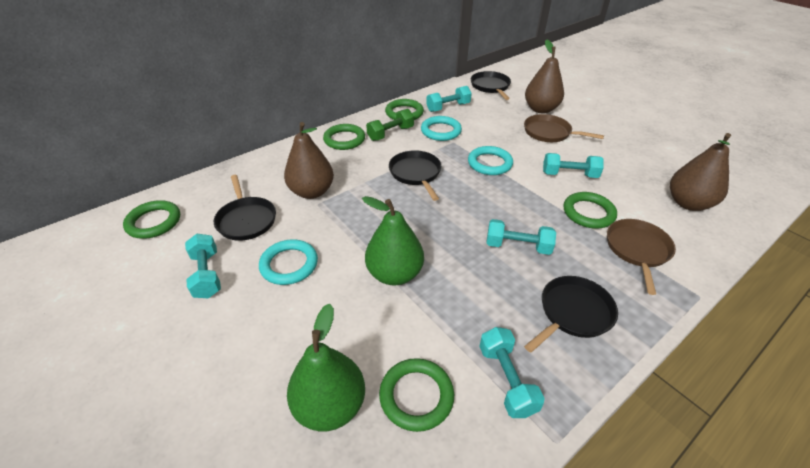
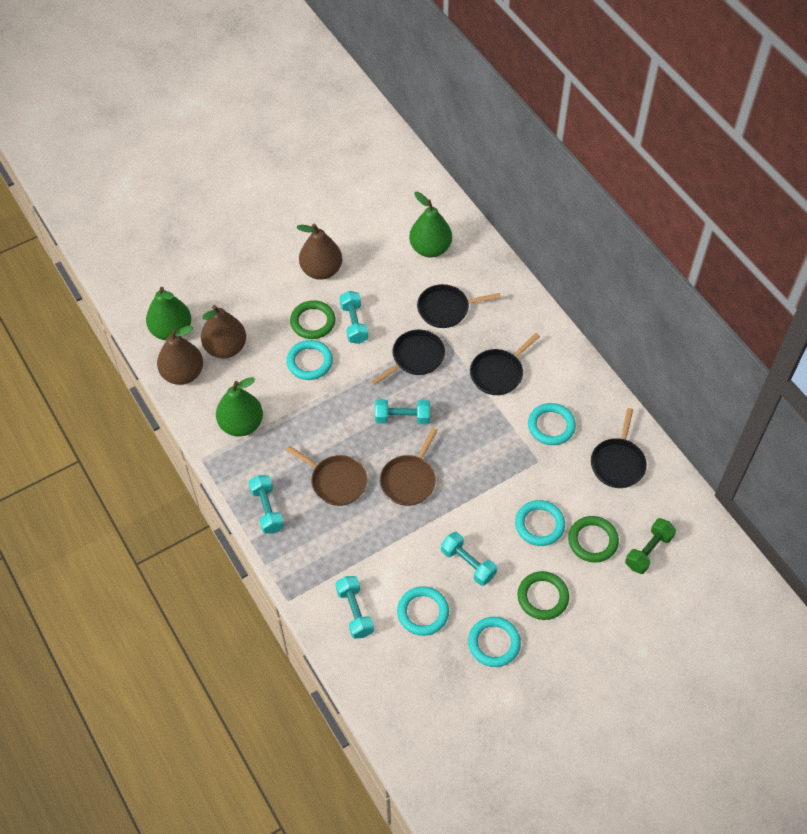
green pear: [287,304,365,431] [362,196,424,285] = 2 -> [146,287,191,340] [216,377,263,436] [409,192,452,257] = 3
green ring: [123,200,180,239] [323,124,365,150] [379,358,454,432] [385,99,424,120] [564,192,617,229] = 5 -> [290,300,336,339] [517,571,569,620] [568,516,619,563] = 3
turquoise ring: [259,240,318,285] [421,116,462,141] [468,146,513,175] = 3 -> [286,340,333,380] [397,586,449,636] [468,617,521,667] [515,500,565,546] [528,403,576,445] = 5

